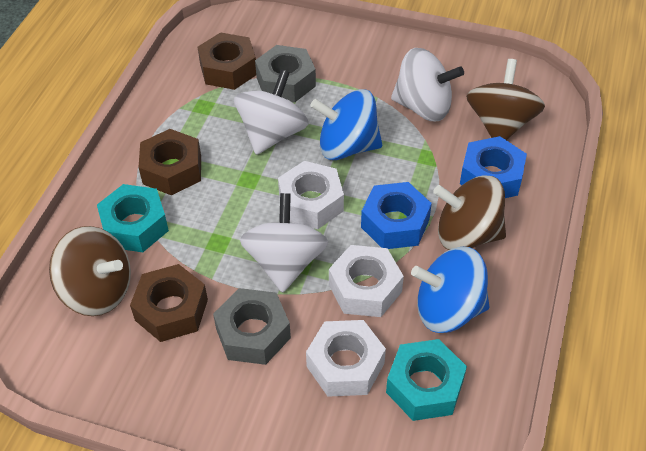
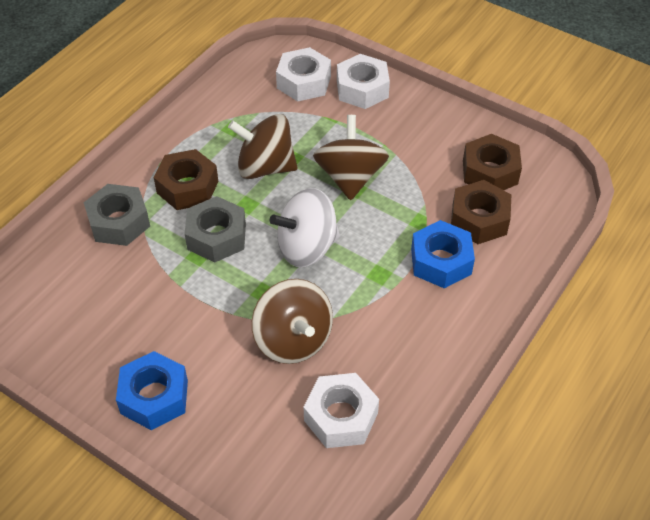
blue spinning top: [310,89,382,160] [411,247,489,333] = 2 -> none = 0
turquoise nut: [97,184,169,252] [386,339,467,421] = 2 -> none = 0
white spinning top: [234,69,308,155] [240,193,328,293] [391,48,464,121] = 3 -> [270,188,340,267] = 1

